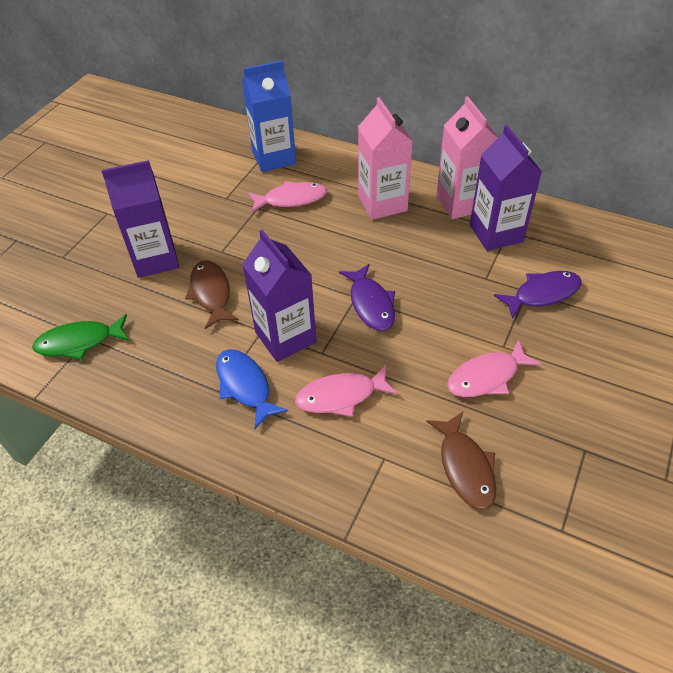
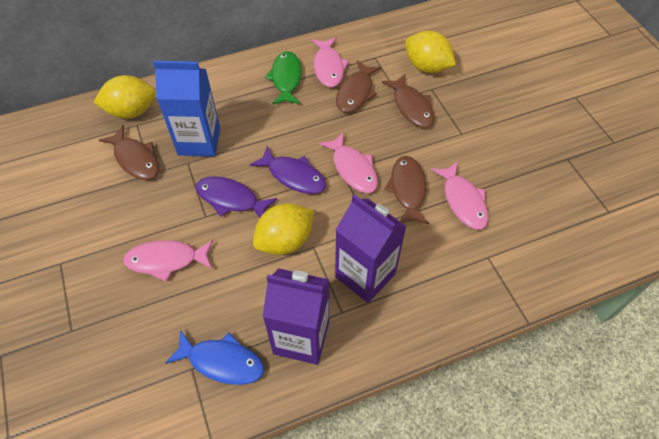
brown fish: [185,261,239,329] [426,412,496,510] = 2 -> [99,125,159,180] [336,60,382,113] [382,74,434,128] [384,156,429,224] = 4
pink carton: [358,97,413,220] [436,96,498,219] = 2 -> none = 0
pink fish: [248,181,327,212] [295,365,398,417] [447,339,542,397] = 3 -> [123,240,213,281] [311,37,349,87] [319,132,378,193] [431,161,488,230] = 4
purple carton: [101,160,179,278] [242,230,317,362] [470,125,542,251] = 3 -> [262,268,330,365] [335,195,407,303] = 2
yellow lemon: none = 0 -> [93,75,156,119] [253,203,314,255] [405,31,456,73] = 3

